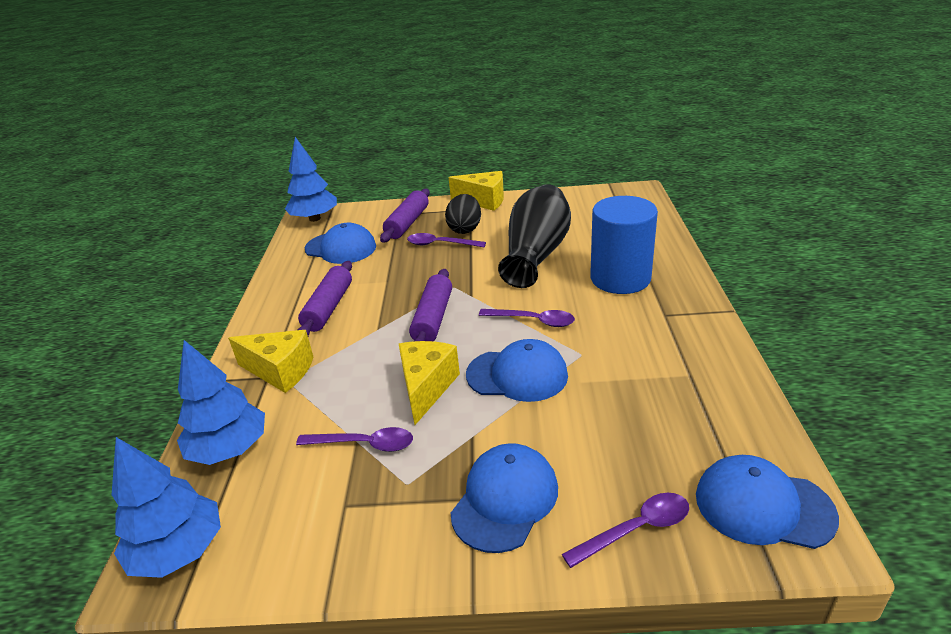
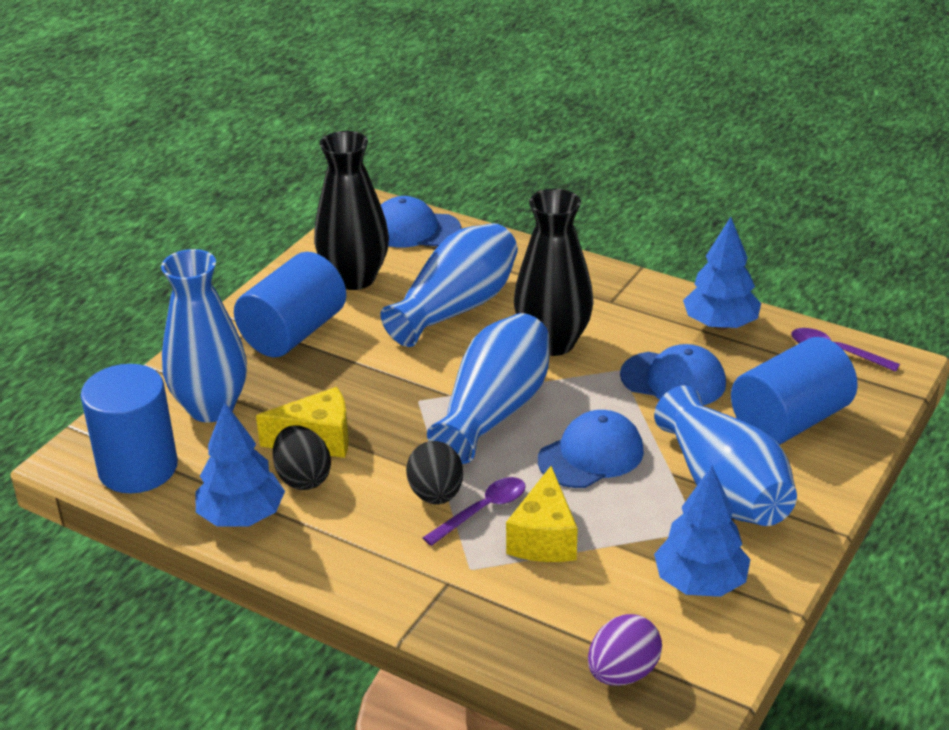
black egg: [445,194,481,234] = 1 -> [273,425,331,490] [406,441,463,504] = 2
black vase: [498,184,571,288] = 1 -> [314,131,389,290] [514,189,594,356] = 2
blue cap: [305,222,376,264] [451,443,558,553] [466,339,568,402] [696,455,839,549] = 4 -> [381,196,461,248] [538,410,644,488] [620,344,726,405] = 3
blue cylinder: [590,196,658,294] = 1 -> [80,364,178,493] [234,252,346,357] [731,337,858,445] = 3
blue vase: none = 0 -> [161,249,247,422] [380,223,518,347] [427,313,549,464] [654,385,797,526] = 4
purple egg: none = 0 -> [588,614,662,686] = 1
purple rolling pin: [298,261,352,336] [380,189,430,243] [409,269,452,342] = 3 -> none = 0
purple spoon: [296,427,413,452] [407,233,486,247] [479,309,575,327] [562,493,689,568] = 4 -> [423,477,526,546] [791,328,900,372] = 2
yellow cheese: [228,330,313,393] [399,341,460,425] [449,171,504,211] = 3 -> [256,387,349,458] [506,466,578,562] = 2

